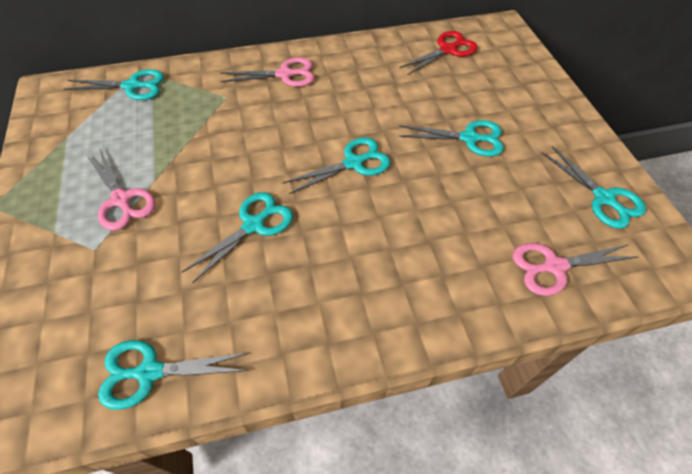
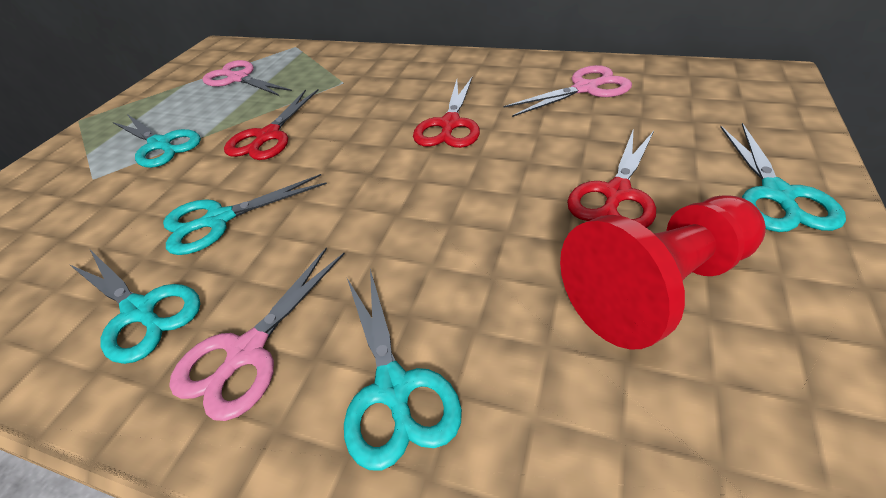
red pawn: none = 0 -> [560,196,766,349] = 1
red scissors: [400,31,477,75] = 1 -> [224,89,319,160] [413,77,480,148] [567,128,656,228] = 3
turquoise scissors: [64,69,164,100] [98,340,250,410] [182,192,293,283] [283,137,391,194] [399,120,504,157] [542,146,646,229] = 6 -> [69,250,200,364] [113,114,201,168] [163,174,327,255] [344,269,462,470] [720,123,846,232] = 5

